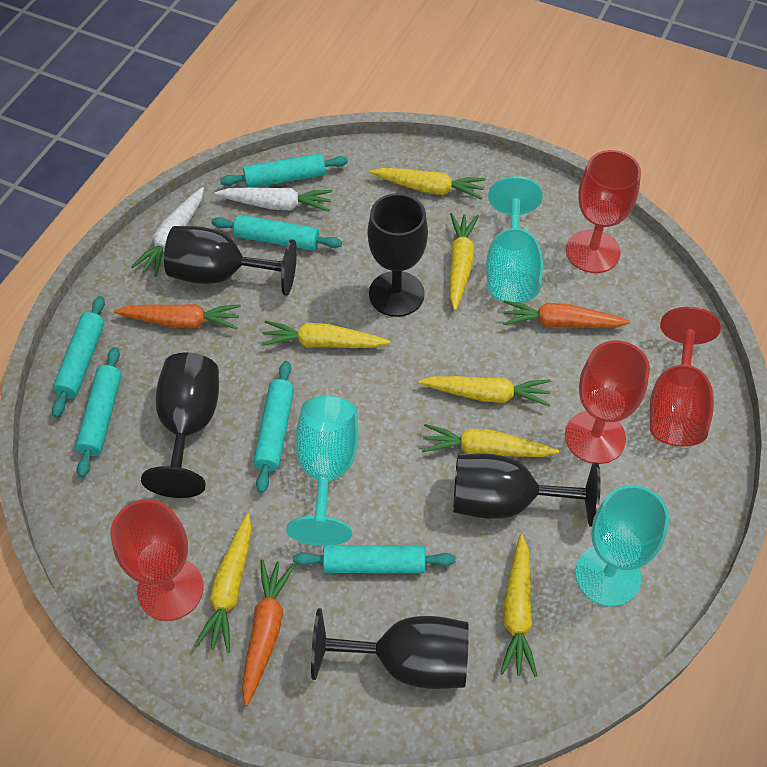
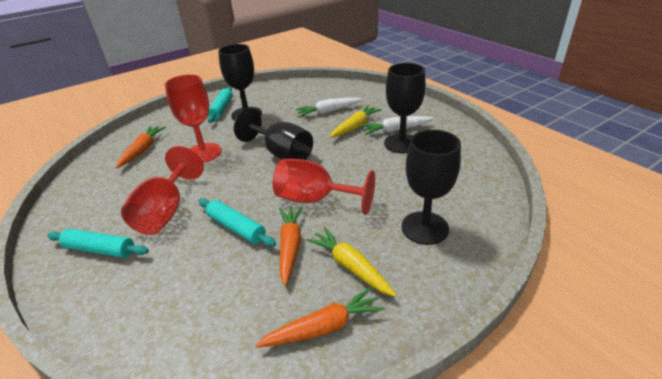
black goblet: [141,353,219,498] [164,226,297,296] [311,608,469,689] [368,193,428,317] [453,453,601,527] = 5 -> [218,44,262,121] [234,108,313,160] [384,63,426,153] [401,129,461,245] = 4
red goblet: [110,499,203,621] [565,341,650,464] [566,150,641,273] [649,307,721,447] = 4 -> [121,146,204,235] [165,74,221,163] [273,159,375,215] = 3
turquoise goblet: [286,396,359,546] [486,176,543,303] [575,485,669,607] = 3 -> none = 0
turquoise rolling pin: [52,296,105,417] [76,347,122,478] [211,215,342,251] [220,153,348,188] [253,361,294,493] [293,545,456,573] = 6 -> [47,229,149,258] [199,198,276,247] [207,87,232,123] = 3
yellow carrot: [195,513,252,653] [261,320,390,348] [370,168,486,199] [419,376,551,406] [422,424,559,457] [450,213,479,311] [500,534,537,677] = 7 -> [306,227,397,297] [330,105,382,138] = 2

